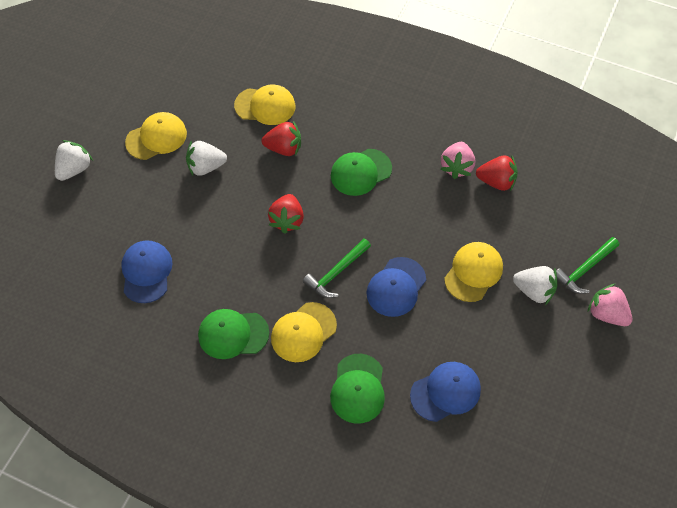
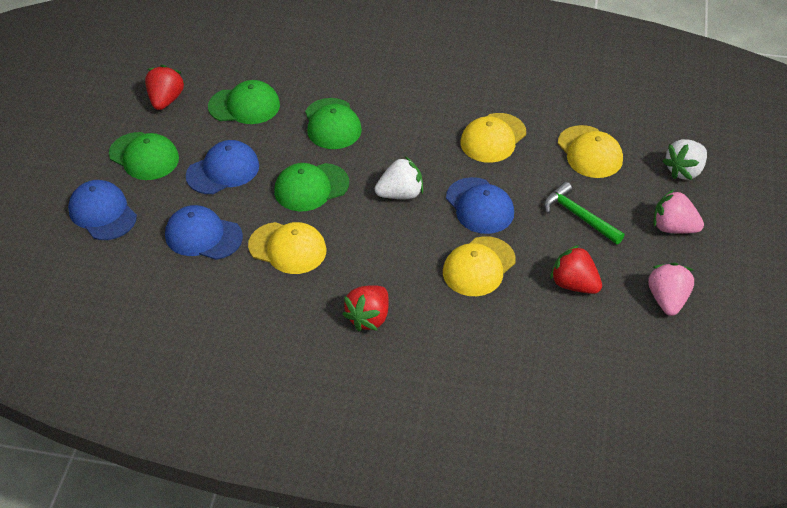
blue cap: [121,240,172,303] [366,257,426,317] [410,362,481,422] = 3 -> [68,180,137,240] [165,205,243,260] [186,140,259,194] [446,177,514,234] = 4
green cap: [198,309,269,359] [330,354,385,424] [331,149,392,196] = 3 -> [109,132,179,180] [208,80,280,124] [274,163,349,211] [305,98,362,149] = 4
green hammer: [303,238,371,298] [556,237,619,294] = 2 -> [544,182,625,244] = 1
white strawberry: [55,140,93,181] [186,140,227,176] [513,266,558,305] = 3 -> [375,156,423,199] [662,139,707,180] = 2

